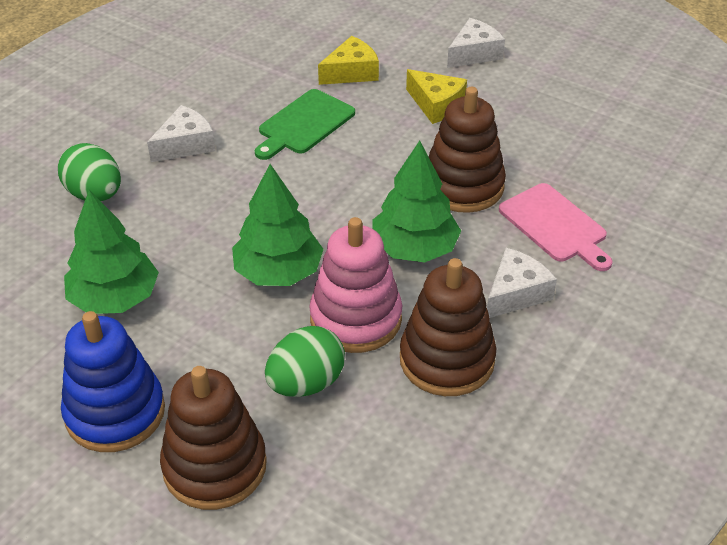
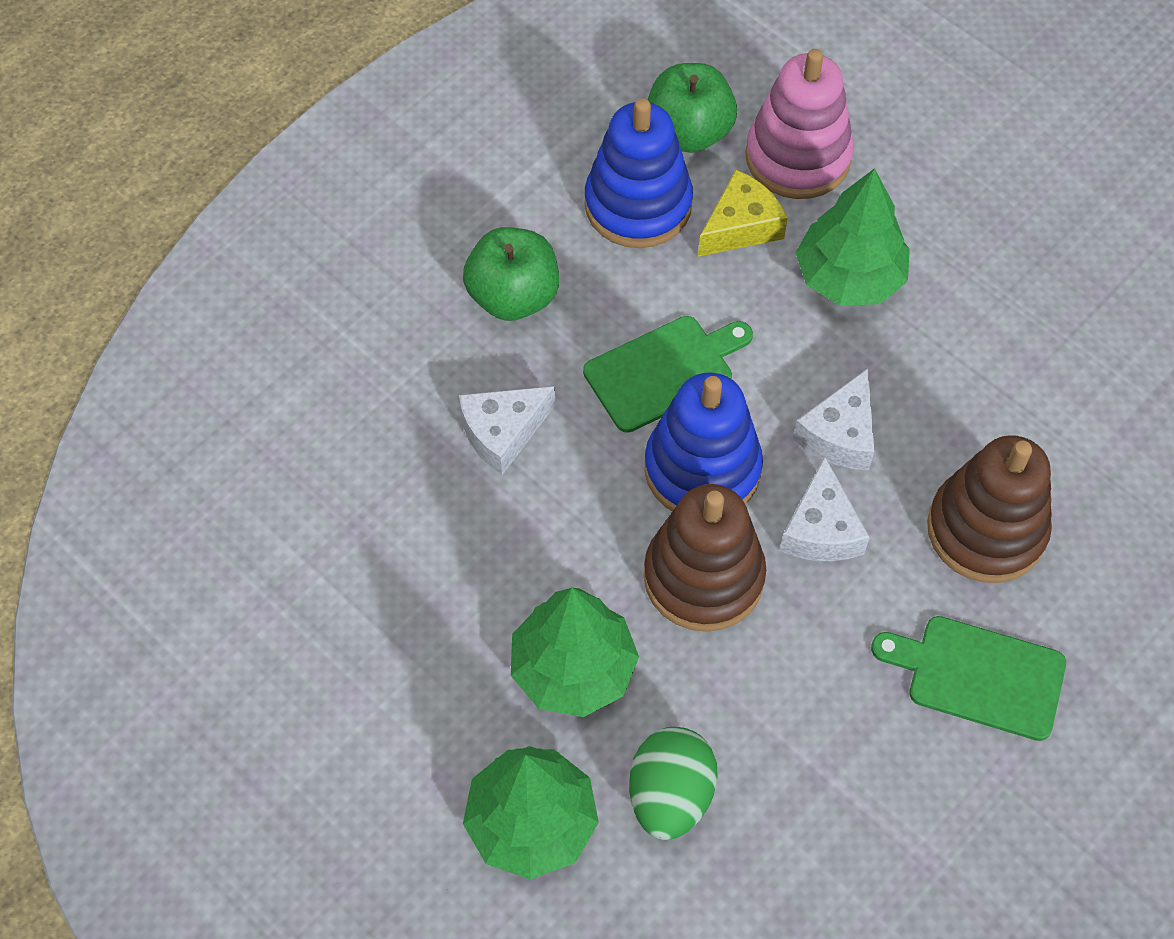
blue stacking toy: [61,311,165,452] = 1 -> [584,98,693,248] [644,373,763,511] = 2
brown stacking toy: [160,366,267,510] [400,258,496,396] [429,87,506,213] = 3 -> [644,484,766,632] [927,435,1052,583] = 2
green apple: none = 0 -> [463,227,559,321] [648,63,737,153] = 2
green cutting board: [255,89,355,160] = 1 -> [583,316,753,433] [871,616,1066,741] = 2
green egg: [58,143,121,201] [265,326,345,397] = 2 -> [629,727,718,840] = 1
pink cutting board: [499,183,613,271] = 1 -> none = 0
yellow cheese: [318,36,379,85] [406,69,467,124] = 2 -> [698,170,788,257] = 1

